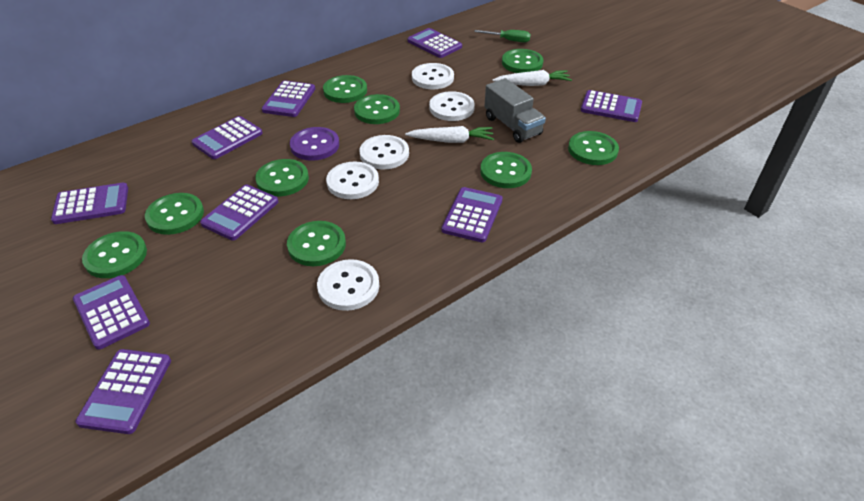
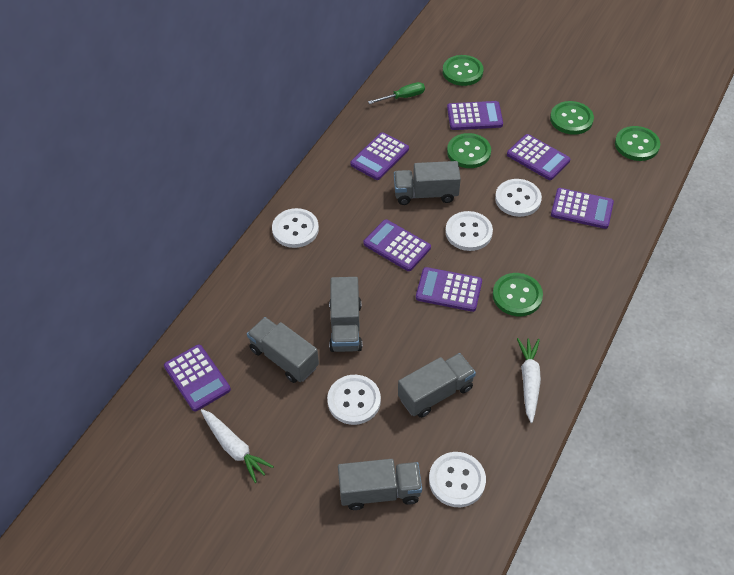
green button: [82,231,147,278] [145,193,204,235] [255,159,309,196] [287,221,346,266] [323,75,367,103] [354,94,400,124] [480,152,532,188] [502,49,543,73] [568,131,619,165] = 9 -> [443,55,483,86] [447,133,491,168] [493,273,543,316] [550,101,594,135] [615,126,660,161] = 5
grey truck: [484,78,546,143] = 1 -> [247,317,319,383] [329,277,362,352] [338,459,422,510] [394,161,461,205] [398,353,476,418] = 5
purple button: [290,127,339,161] = 1 -> none = 0
purple calculator: [51,183,128,224] [73,275,150,350] [76,349,171,434] [192,116,263,159] [200,185,278,241] [262,80,315,117] [407,28,462,58] [442,187,503,242] [581,90,642,122] = 9 -> [164,344,231,411] [350,132,409,180] [363,219,431,271] [416,267,482,312] [447,101,503,130] [507,134,571,180] [551,188,614,229] = 7

